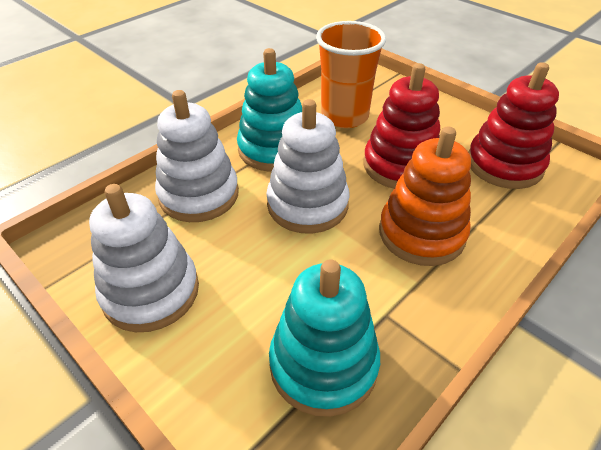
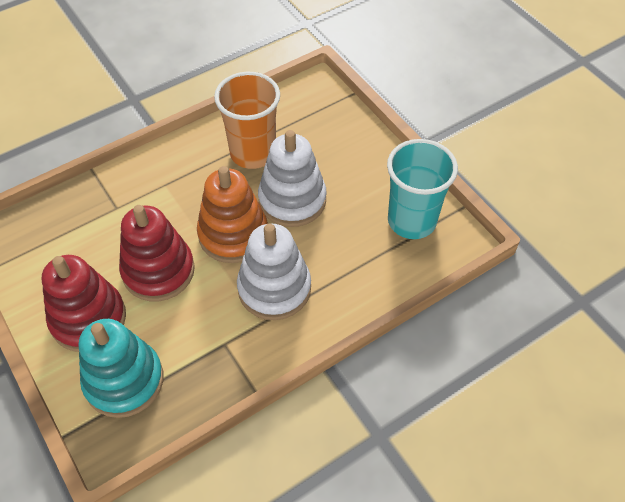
turquoise cup: none = 0 -> [387,139,458,239] = 1
turquoise stacking toy: [237,48,302,172] [269,259,380,417] = 2 -> [79,319,163,418] = 1
white stacking toy: [89,184,199,332] [155,90,239,222] [266,99,349,234] = 3 -> [237,223,311,320] [258,130,327,227] = 2

